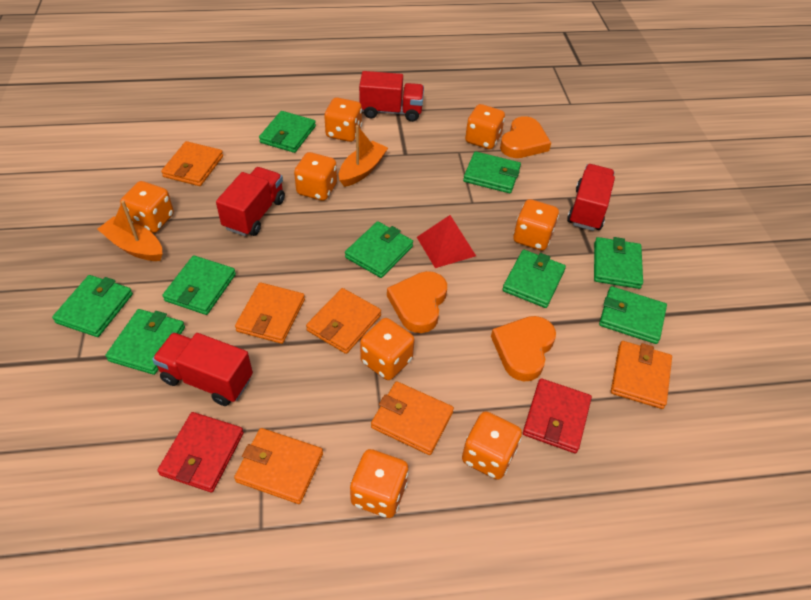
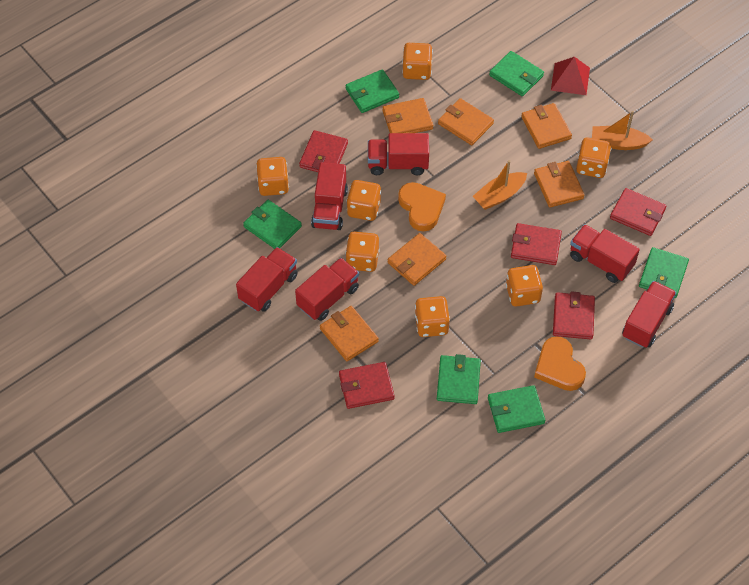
green wallet: [52,275,133,337] [105,309,185,375] [162,255,236,315] [259,111,316,153] [345,221,413,278] [463,151,521,193] [502,250,566,308] [594,237,643,289] [599,286,667,344] = 9 -> [243,200,302,249] [345,69,399,113] [437,354,481,404] [488,385,545,433] [489,51,544,96] [639,247,689,298] = 6
orange dice: [120,181,174,233] [294,152,337,201] [324,97,362,142] [350,449,409,518] [360,318,415,380] [462,411,522,480] [465,104,505,149] [513,199,559,251] = 8 -> [256,157,289,196] [345,232,379,272] [347,180,381,221] [402,43,433,80] [415,296,450,337] [506,265,543,307] [576,137,611,178] = 7
orange heart: [387,271,447,333] [491,316,556,381] [500,116,551,158] = 3 -> [398,182,446,231] [534,337,586,391] = 2
red truck: [152,332,253,406] [216,167,285,236] [359,71,424,122] [567,164,615,231] = 4 -> [236,247,298,312] [295,258,359,321] [311,162,348,230] [368,133,429,175] [570,224,640,283] [622,281,676,348] = 6
red wallet: [157,412,244,492] [523,378,592,453] = 2 -> [299,130,348,172] [339,362,395,409] [511,223,562,265] [553,291,595,340] [610,188,666,236] = 5

